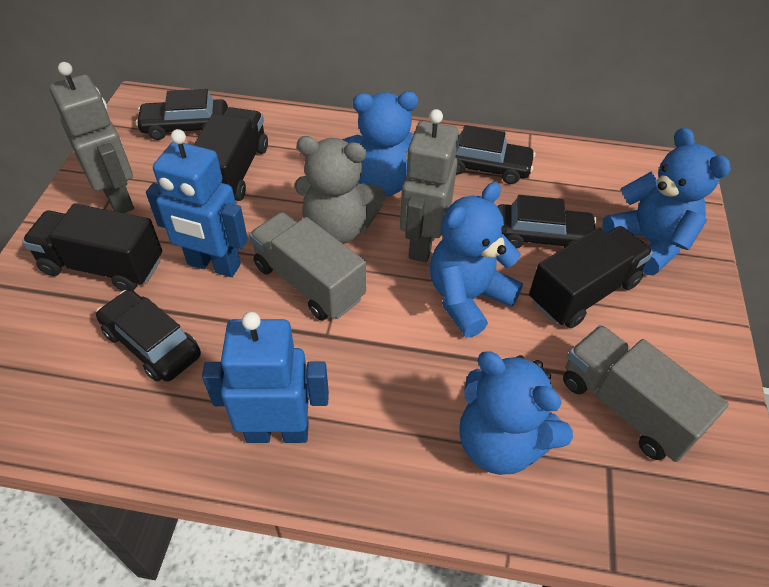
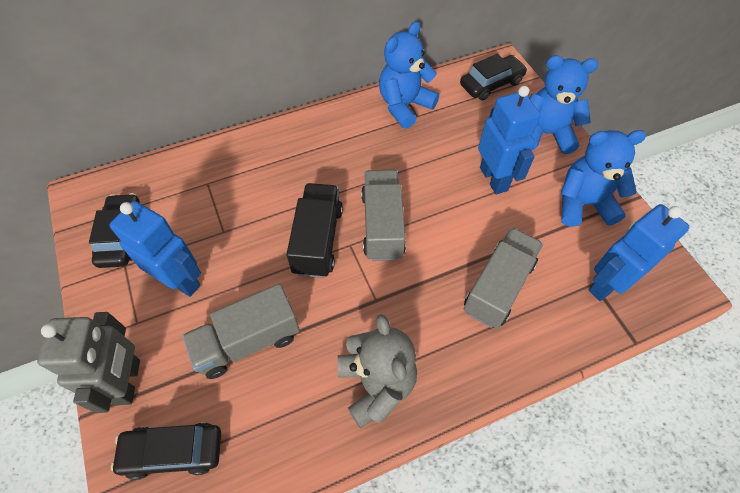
black car: [96,290,201,382] [136,89,228,140] [455,125,536,184] [497,195,597,249] = 4 -> [89,193,140,268] [111,423,221,480] [460,54,527,100] = 3
black truck: [22,204,162,291] [194,107,268,201] [529,226,653,328] = 3 -> [287,183,343,278] = 1
blue robot: [146,129,248,277] [202,312,329,443] = 2 -> [109,201,201,297] [478,86,540,194] [588,204,690,301] = 3
blue teddy bear: [342,92,418,197] [430,182,523,338] [459,351,573,475] [602,128,731,275] = 4 -> [379,21,439,129] [529,55,599,154] [560,130,646,227] = 3
grey robot: [49,62,134,213] [400,109,459,262] = 2 -> [37,312,140,413] = 1
grey truck: [249,212,366,321] [563,325,729,462] = 2 -> [183,284,300,379] [361,170,406,261] [464,227,543,329] = 3

